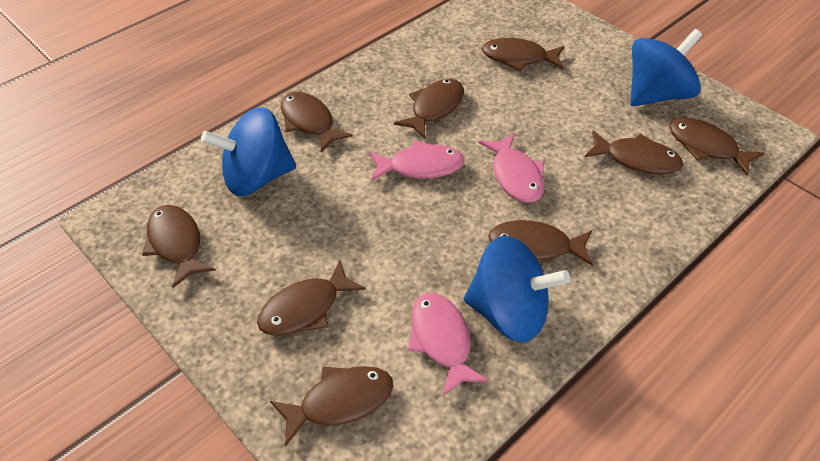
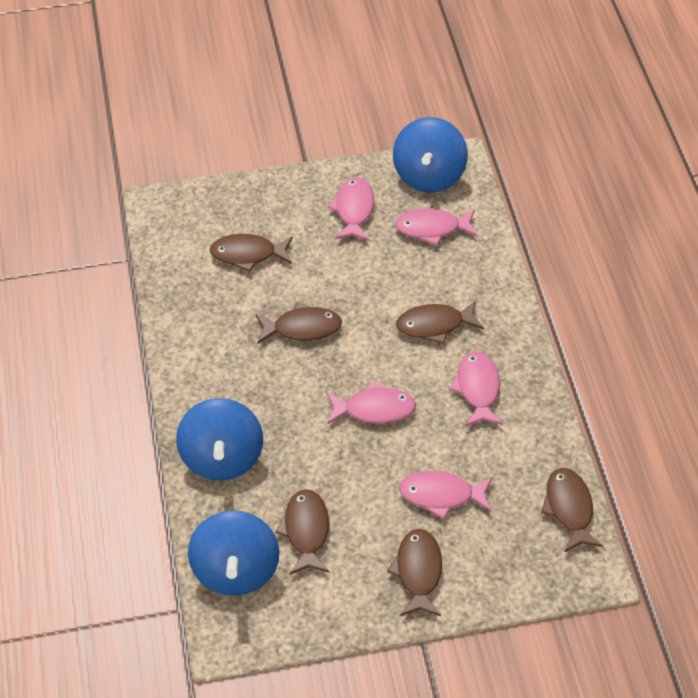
brown fish: [142,205,216,288] [257,260,366,336] [270,366,393,447] [281,92,353,152] [394,79,464,139] [482,38,565,71] [488,220,593,267] [585,130,683,174] [669,118,765,176] = 9 -> [210,234,293,272] [255,302,342,344] [275,489,330,575] [387,529,442,616] [396,300,484,344] [541,468,603,553] = 6
pink fish: [369,140,465,181] [408,293,489,397] [479,133,544,203] = 3 -> [326,381,416,425] [327,177,374,241] [395,208,478,246] [399,471,492,519] [450,351,503,426] = 5

